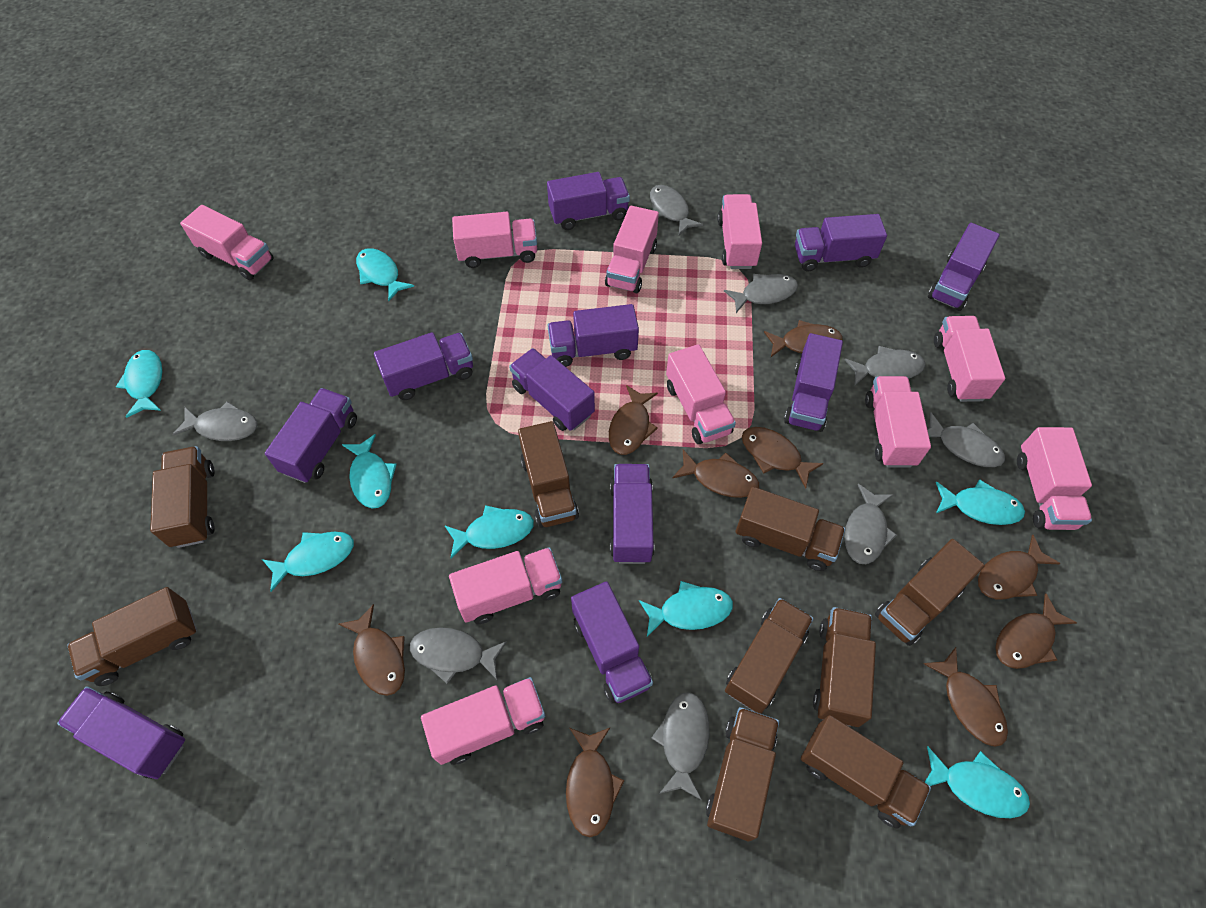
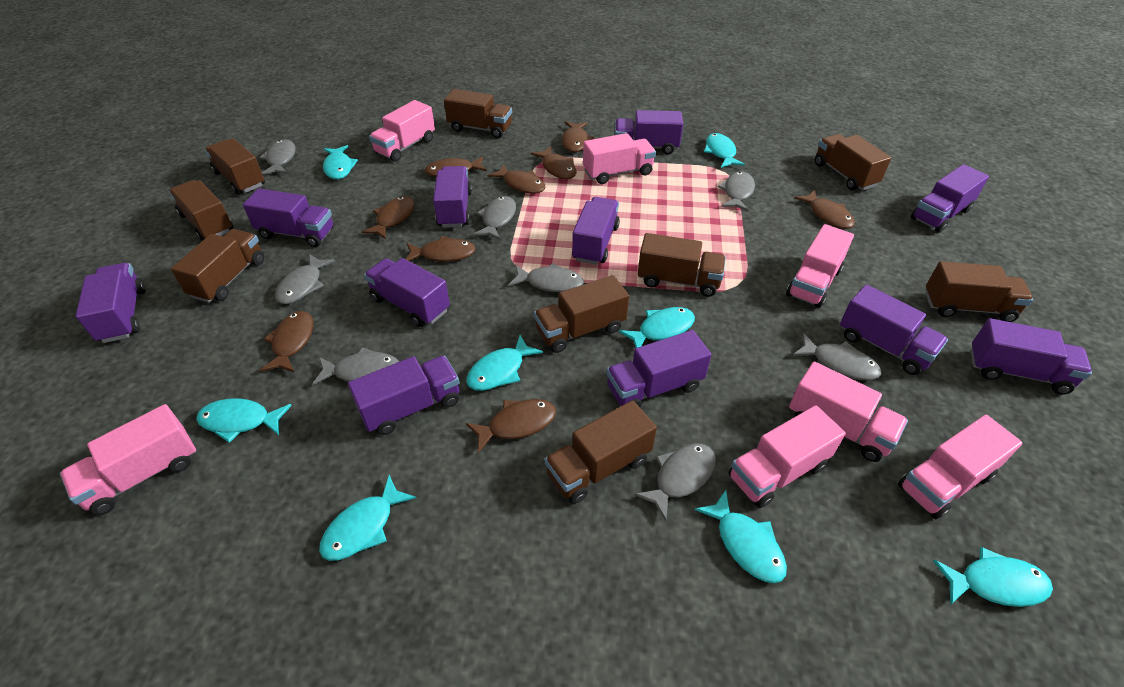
pink truck: [180,205,274,280] [421,677,545,765] [449,547,562,624] [452,212,537,268] [605,206,659,293] [666,344,736,444] [717,194,762,269] [865,376,931,468] [934,316,1005,402] [1017,427,1092,530] = 10 -> [60,404,196,515] [369,100,435,162] [583,133,656,184] [729,405,846,508] [786,224,854,308] [789,362,908,462] [898,415,1023,519] = 7

